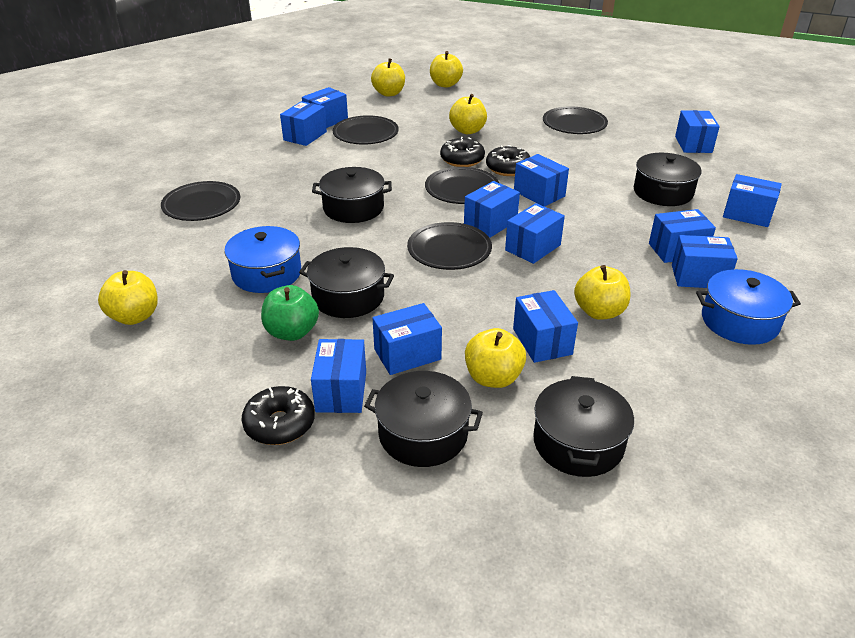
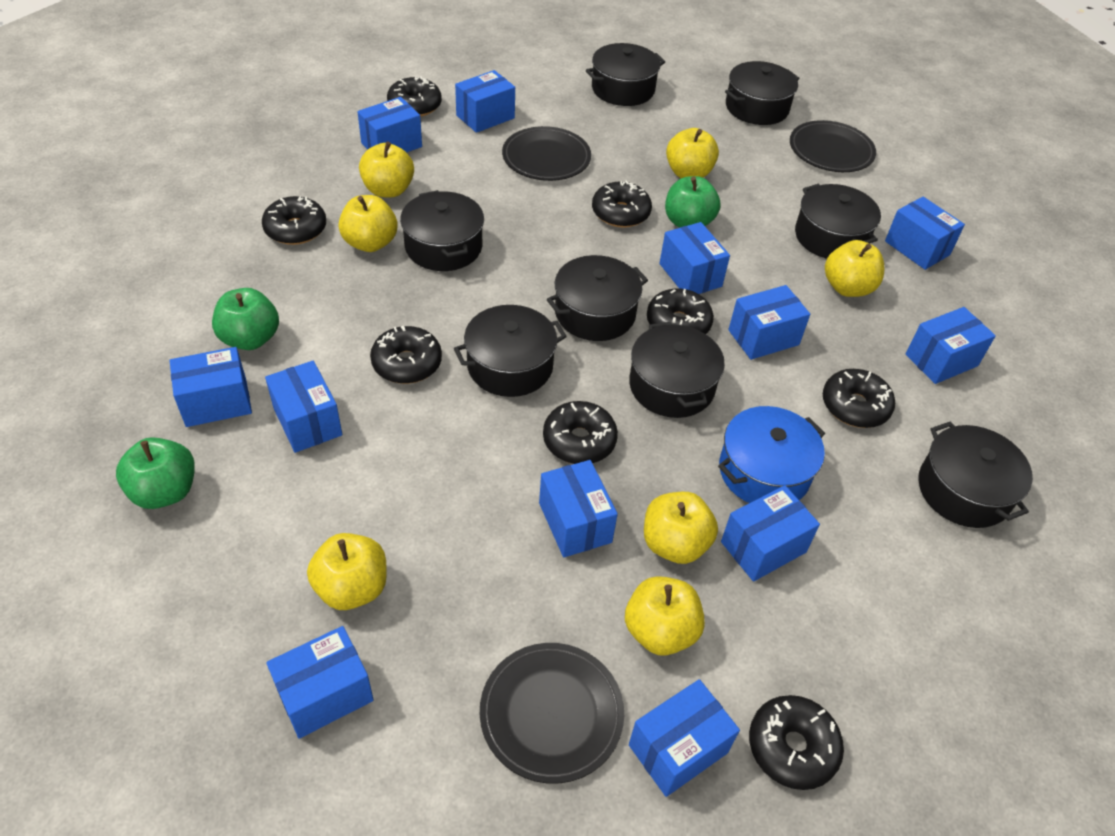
black donut: [242,386,315,445] [440,137,485,167] [486,145,530,176] = 3 -> [262,196,326,245] [370,326,442,384] [387,76,442,117] [543,401,618,464] [592,180,652,228] [647,288,714,334] [749,695,844,790] [823,369,895,428] = 8
black plate: [161,181,240,221] [333,115,399,145] [407,222,492,270] [425,167,499,204] [543,106,608,134] = 5 -> [480,643,624,784] [502,126,591,181] [790,120,876,172] = 3
black pot: [299,247,394,318] [312,167,392,223] [364,371,483,467] [533,376,634,477] [634,153,701,206] = 5 -> [400,190,484,271] [454,305,567,397] [547,255,648,341] [586,43,665,106] [629,322,725,418] [725,61,799,125] [795,184,881,259] [918,421,1033,528] = 8
blue pot: [224,226,301,293] [696,269,801,345] = 2 -> [718,406,825,503] = 1
green apple: [261,285,319,341] = 1 -> [116,437,195,509] [212,288,279,350] [665,176,721,228] = 3
yellow apple: [98,270,158,325] [371,58,405,97] [430,51,463,88] [449,94,487,134] [465,328,526,388] [574,265,630,320] = 6 -> [307,533,387,610] [338,195,398,252] [359,142,414,197] [625,576,705,656] [644,492,718,564] [666,128,719,178] [825,240,884,297] = 7

